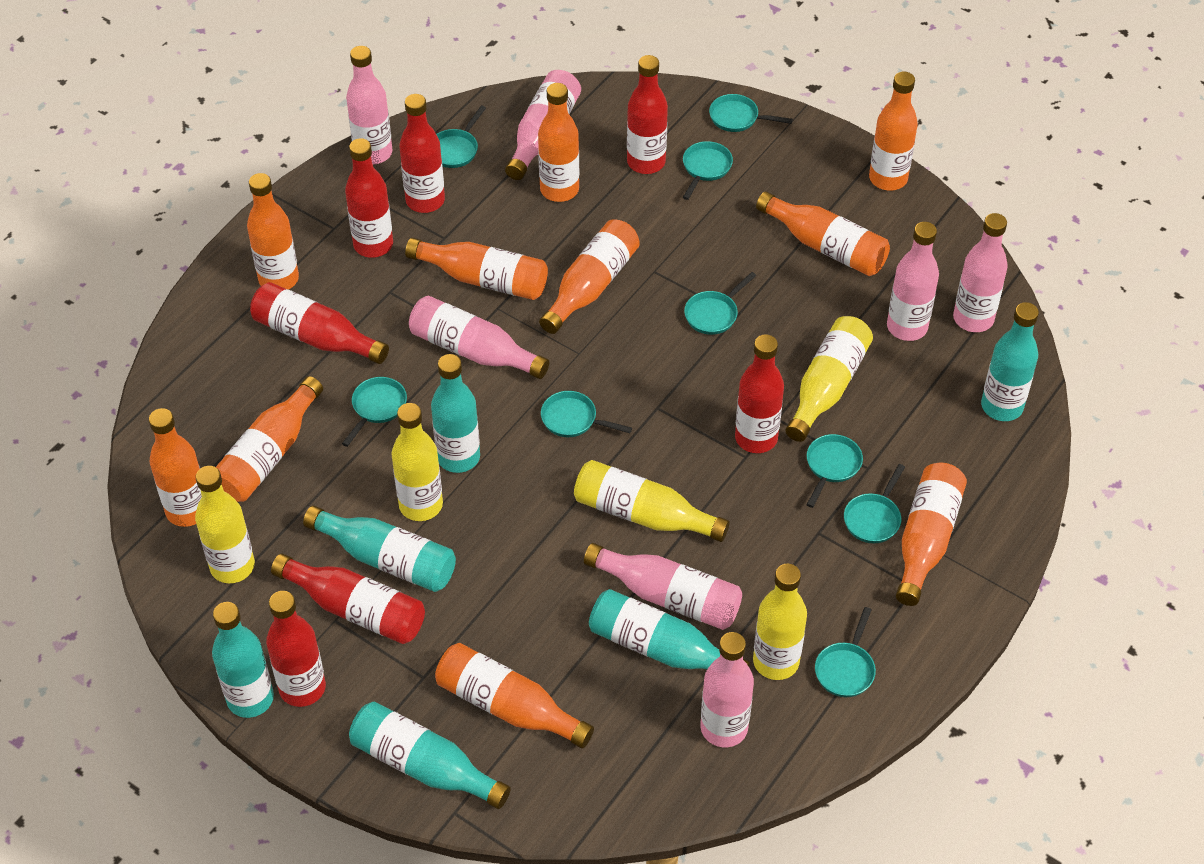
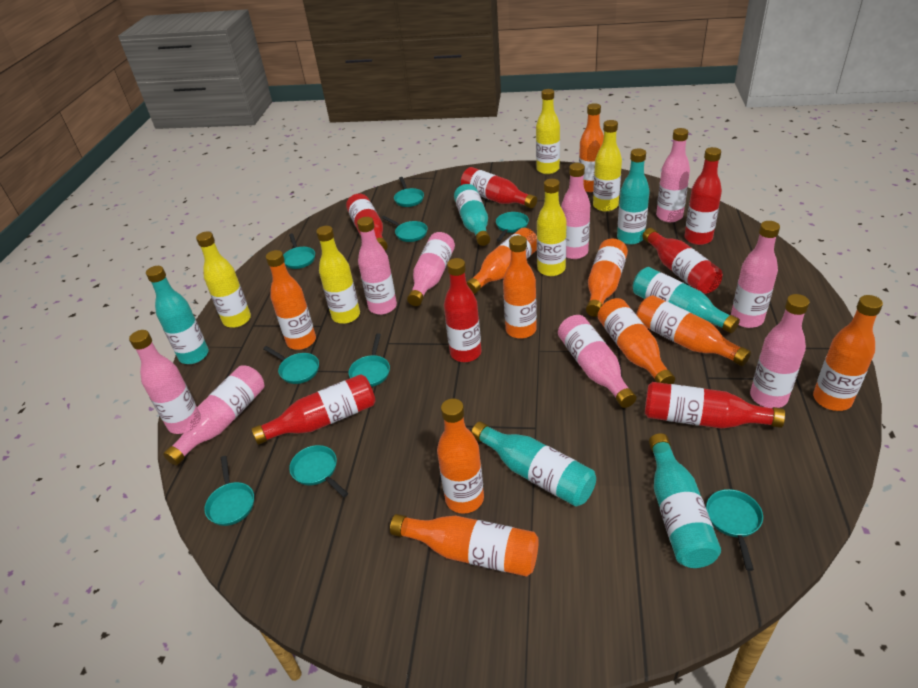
pink bottle: [346,46,393,164] [409,296,549,379] [505,70,581,180] [584,543,742,630] [700,632,754,747] [887,222,939,341] [953,213,1008,332] = 7 -> [129,330,197,434] [163,365,264,466] [357,217,397,315] [407,232,455,306] [558,315,636,408] [561,163,590,259] [656,128,690,222] [731,221,780,328] [750,294,810,408] = 9

